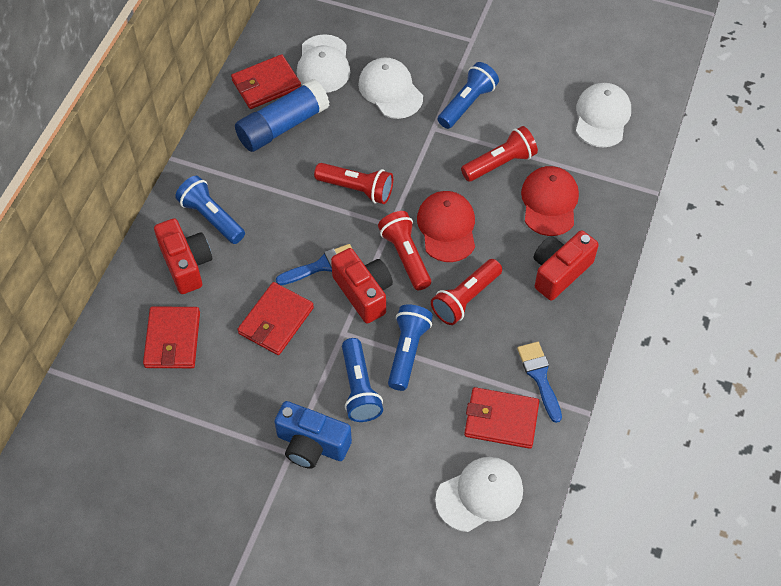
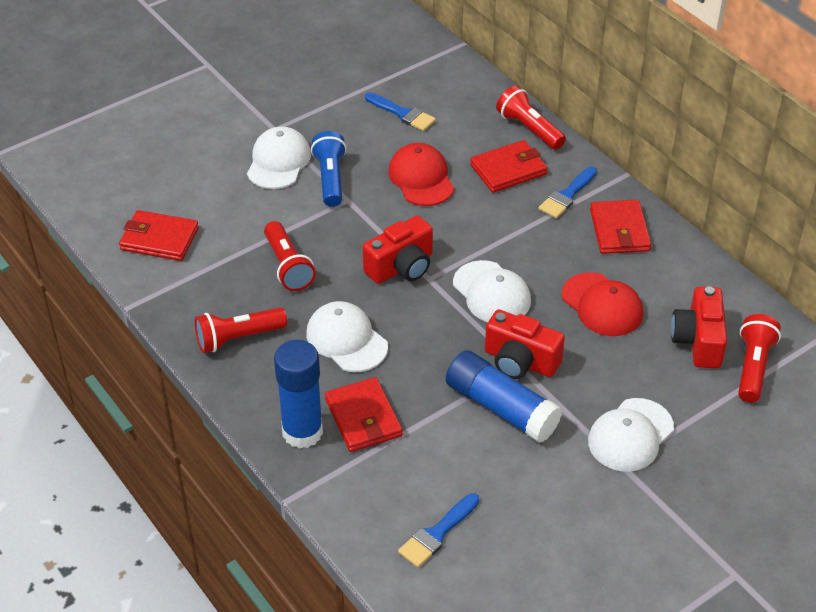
blue brush: [276,244,352,285] [517,342,562,423] = 2 -> [365,92,436,131] [398,493,479,567] [538,166,597,218] = 3
blue camera: [274,401,352,469] = 1 -> none = 0
blue flashlight: [175,176,245,244] [342,338,383,422] [388,304,433,391] [438,62,499,129] = 4 -> [311,131,347,207] = 1
blue glue stick: [235,79,330,152] = 1 -> [274,340,323,448] [446,350,562,443] = 2

